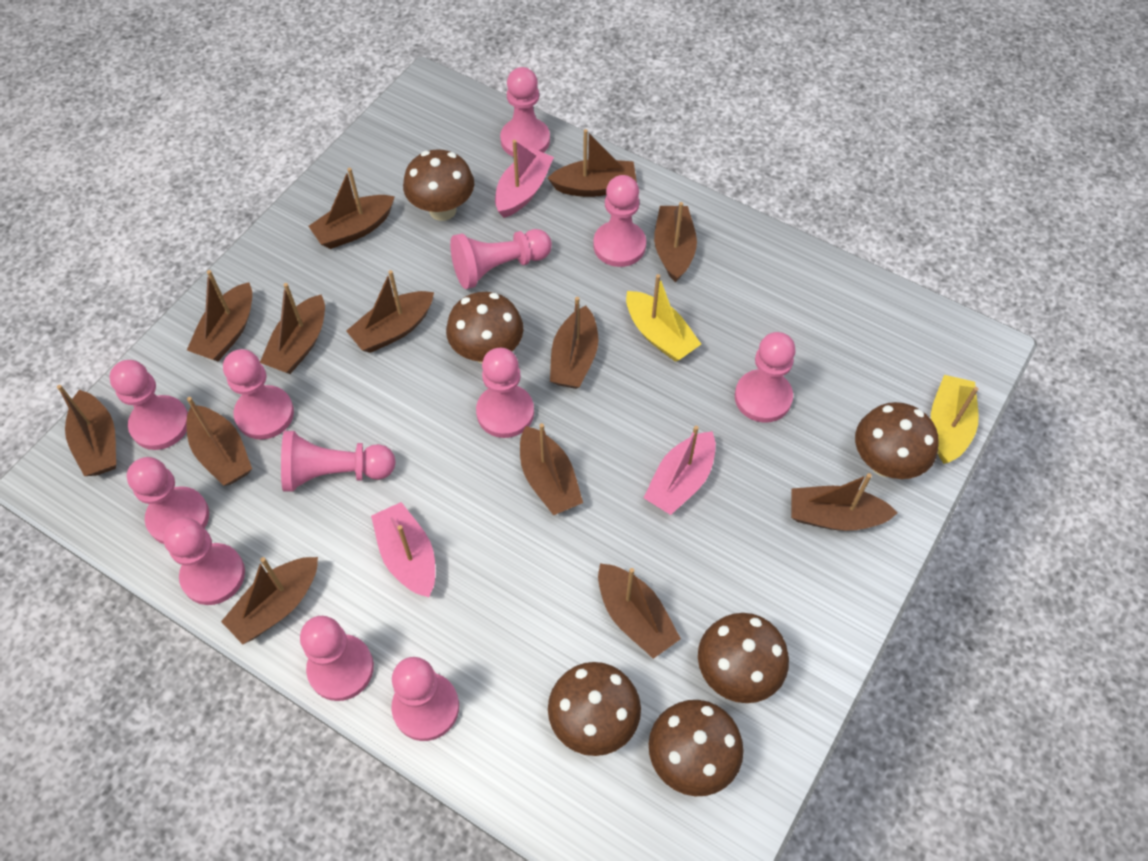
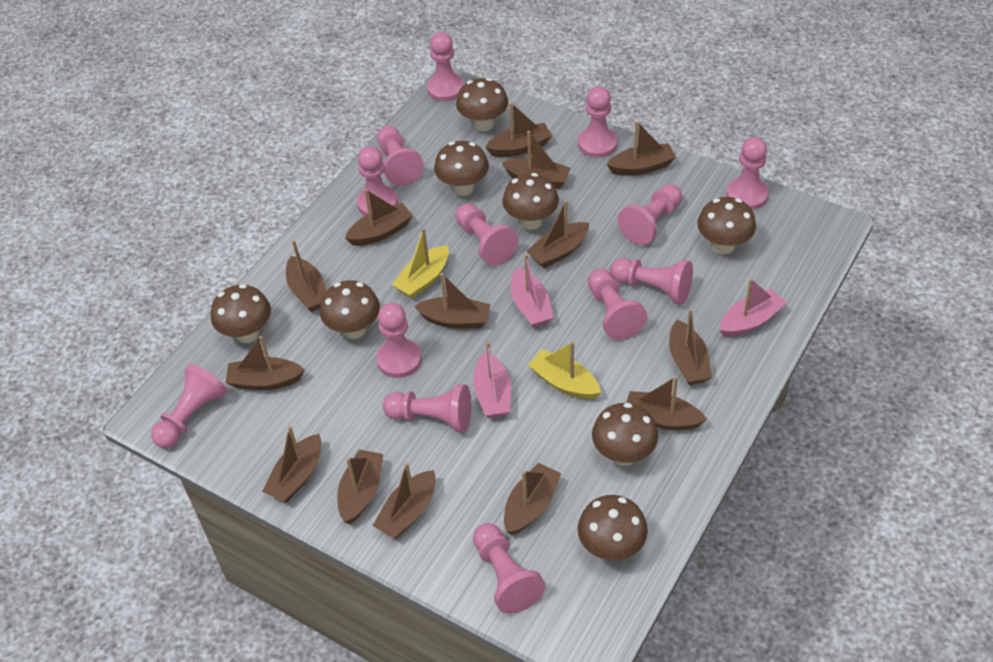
brown boat: [57,385,116,476] [186,397,252,486] [187,270,252,361] [221,557,318,644] [260,283,325,374] [308,168,395,249] [346,270,434,353] [520,423,583,515] [548,129,637,197] [550,297,598,389] [598,563,681,659] [654,202,697,283] [791,473,897,531] = 13 -> [226,336,305,390] [262,426,321,502] [286,240,326,312] [337,449,383,524] [345,189,413,246] [373,462,436,539] [414,273,491,328] [485,102,552,157] [502,131,571,189] [504,463,561,535] [527,201,589,268] [607,121,676,176] [626,376,707,430] [669,309,712,385] = 14
brown mushroom: [403,149,474,221] [446,292,523,364] [548,662,641,756] [649,700,744,796] [698,613,789,703] [855,402,939,479] = 6 -> [211,284,271,343] [320,280,380,339] [434,141,489,196] [456,78,508,131] [502,173,559,230] [578,495,648,561] [592,403,658,465] [697,197,756,254] = 8
pink pawn: [109,360,188,450] [127,457,209,544] [163,517,245,605] [223,349,294,440] [281,431,396,491] [300,616,374,701] [391,657,459,741] [450,229,552,289] [476,348,534,438] [500,67,550,157] [593,175,646,267] [735,332,796,423] = 12 -> [151,364,227,448] [357,146,398,216] [376,303,422,378] [377,126,424,186] [383,384,471,432] [427,32,464,101] [455,203,519,266] [473,523,545,614] [578,86,617,158] [588,269,647,340] [610,258,693,305] [617,184,682,245] [726,137,769,210] = 13

